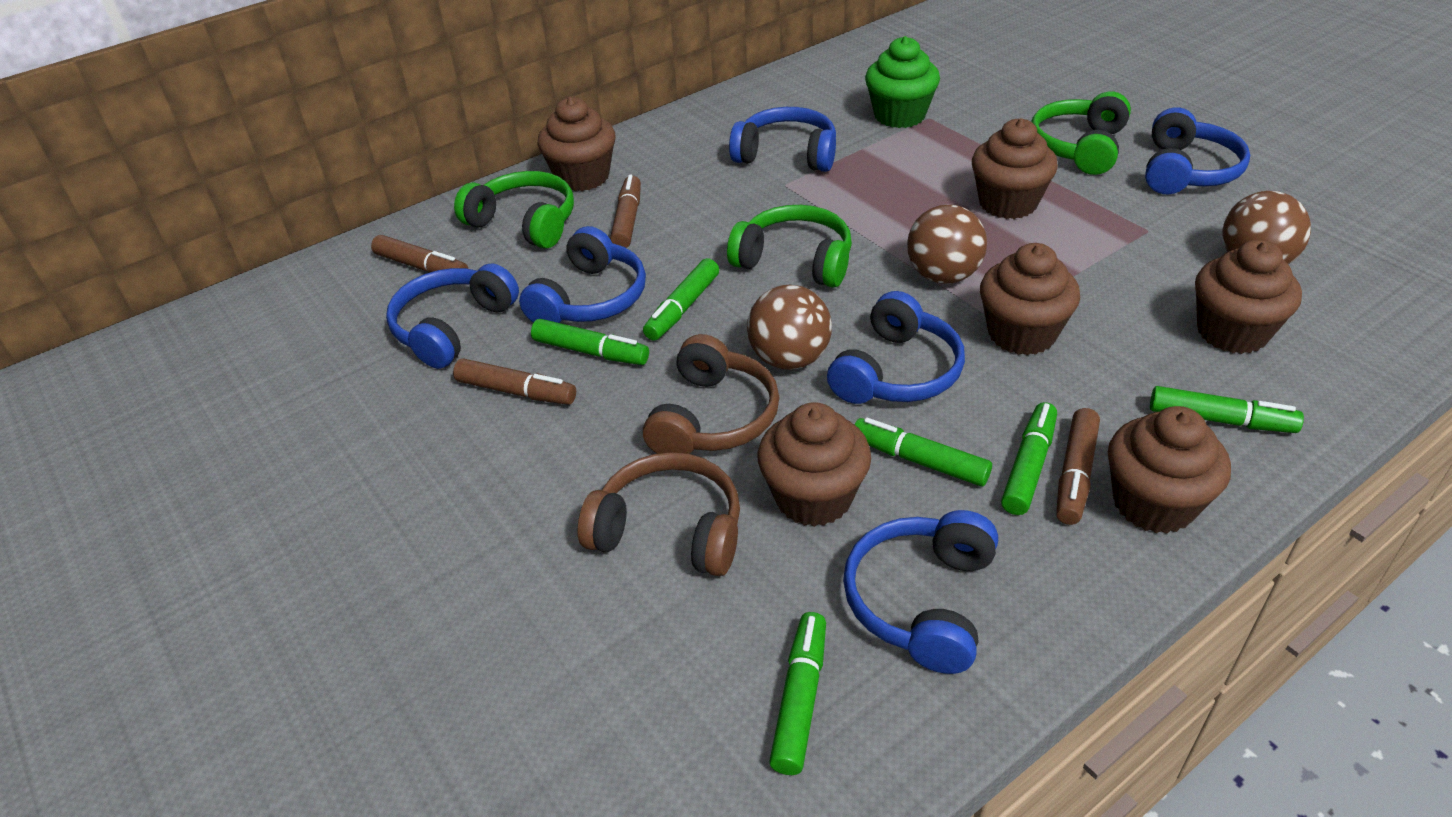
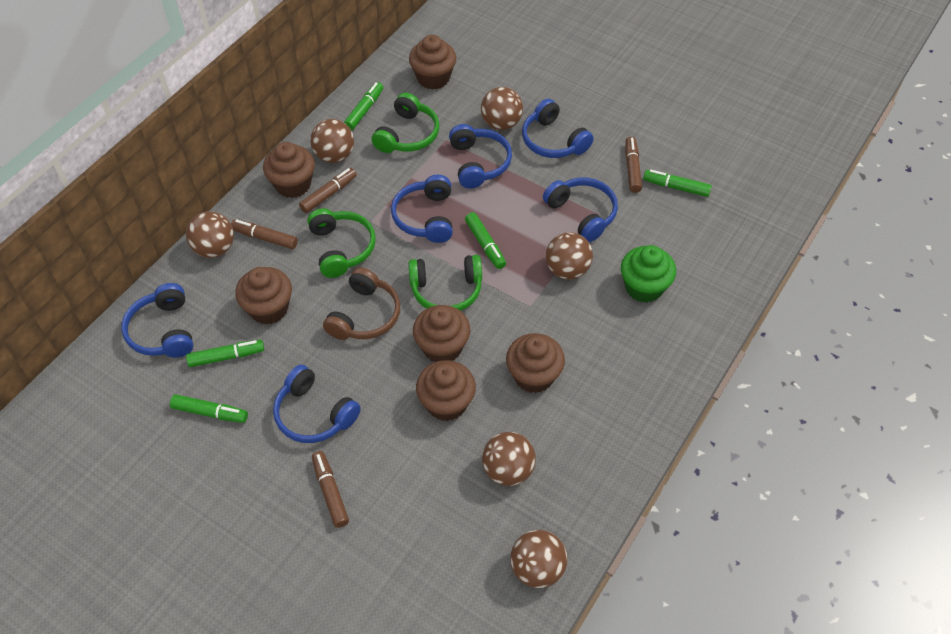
brown ball: [747,285,832,370] [907,204,987,284] [1222,191,1311,264] = 3 -> [186,211,234,258] [310,119,354,163] [481,87,523,130] [482,432,536,486] [510,530,568,588] [546,232,593,280] = 6
brown headphones: [578,452,740,576] [643,334,779,454] = 2 -> [323,267,400,340] = 1
green marker: [531,319,649,365] [643,258,719,341] [769,612,826,775] [854,418,992,486] [1001,402,1057,515] [1150,386,1304,433] = 6 -> [170,394,248,423] [186,340,264,367] [344,82,383,130] [465,212,506,269] [643,170,712,197] = 5

